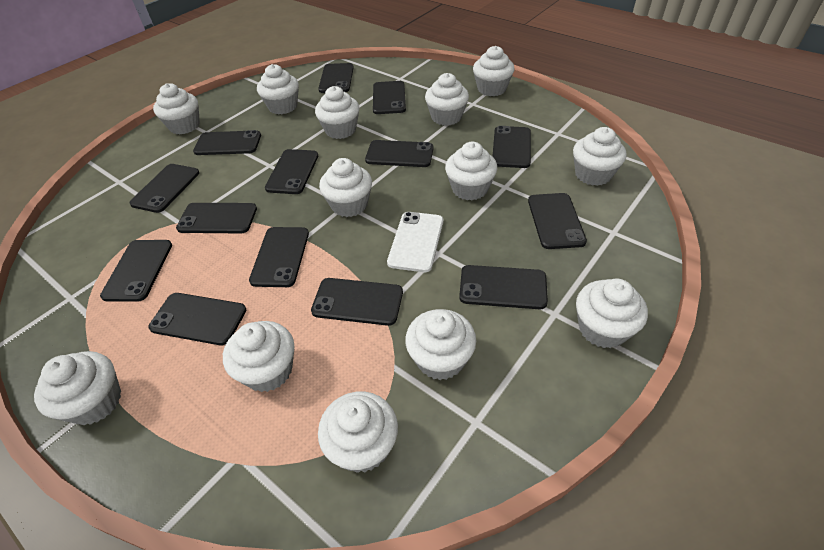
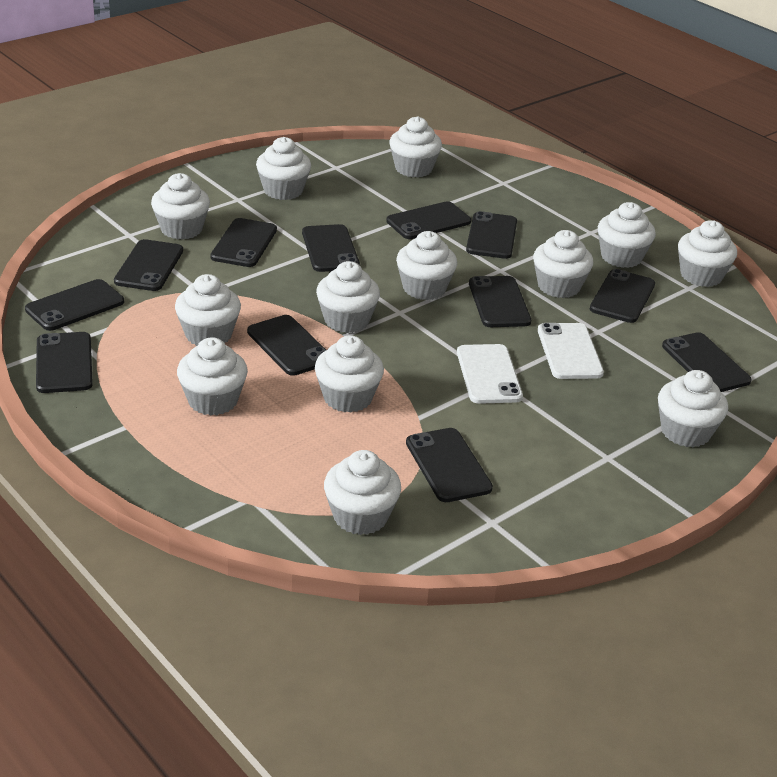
black phone: [100,240,172,302] [129,164,199,213] [148,293,246,345] [176,203,257,233] [193,130,261,155] [249,227,309,287] [265,149,318,194] [311,278,403,326] [318,63,354,93] [365,140,434,167] [373,81,406,114] [459,265,548,309] [492,126,531,168] [528,193,587,249] = 14 -> [25,279,124,331] [36,332,93,393] [114,239,183,291] [210,218,277,267] [247,315,326,376] [302,224,360,272] [386,201,471,239] [406,428,493,502] [466,211,517,259] [469,276,531,327] [590,269,655,323] [662,332,752,392] = 12
white phone: [387,212,443,272] = 1 -> [457,344,523,404] [538,323,604,379] = 2

